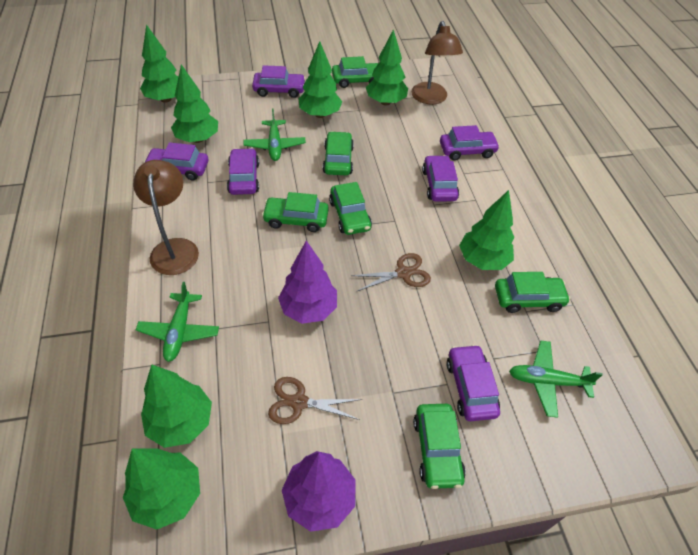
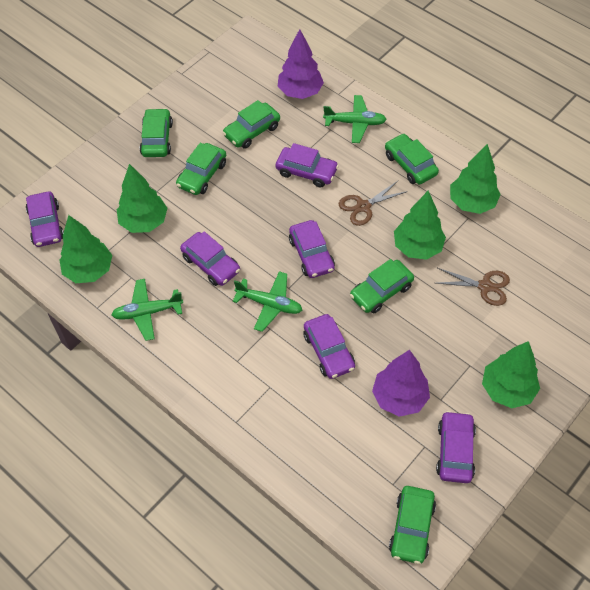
brown lamp: [133,160,199,275] [411,21,463,104] = 2 -> none = 0
green tree: [123,448,200,530] [140,24,178,103] [141,364,212,448] [171,64,218,143] [299,41,342,118] [366,29,408,105] [459,190,514,270] = 7 -> [60,215,112,283] [117,164,167,233] [394,191,446,260] [450,144,501,214] [482,341,540,408] = 5

